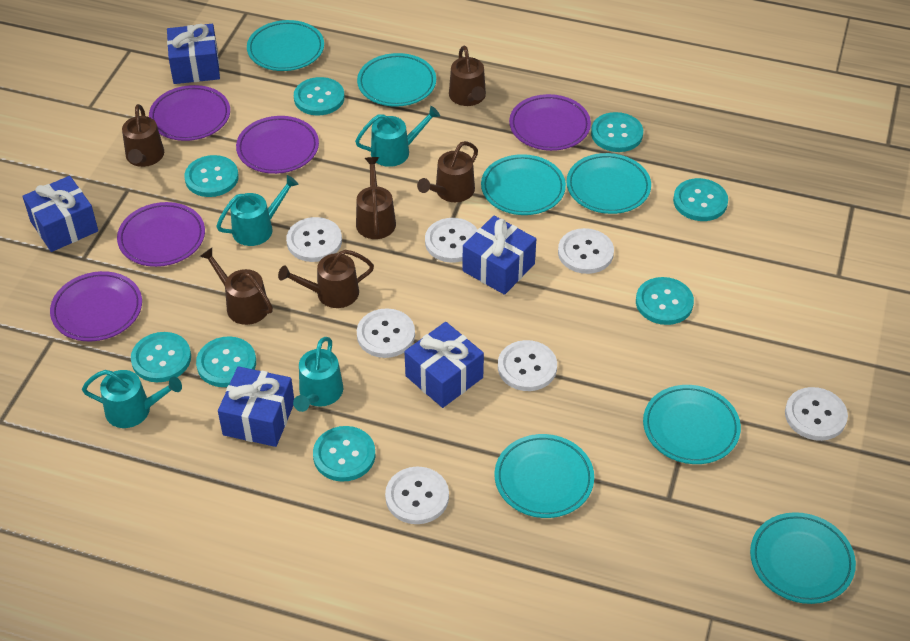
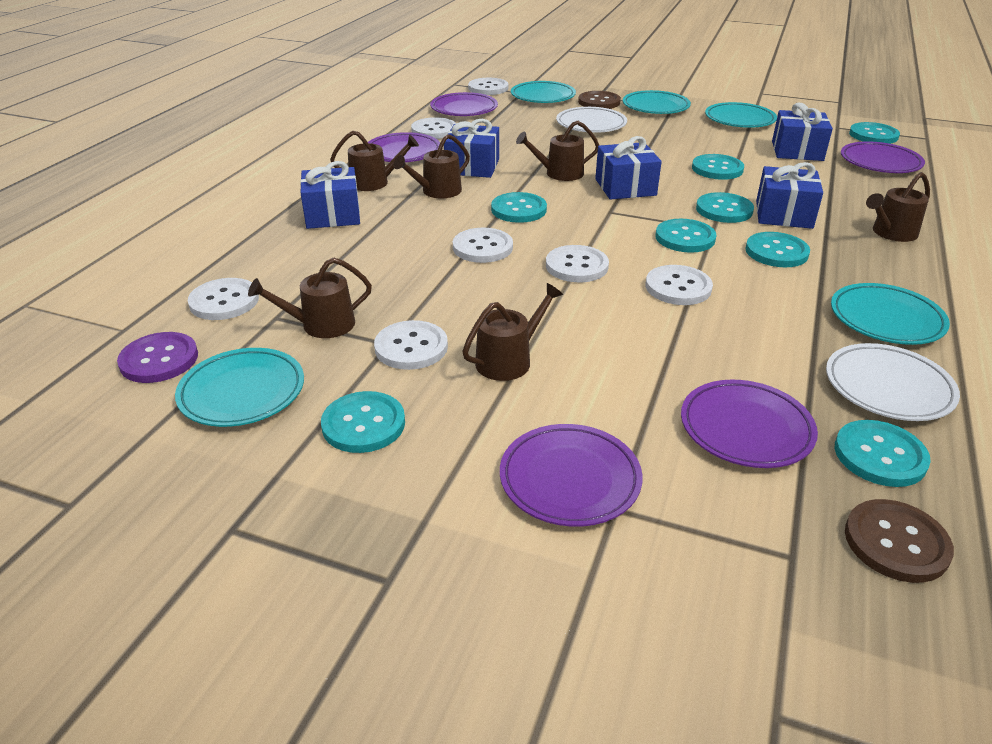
brown button: none = 0 -> [578,91,621,109] [845,499,954,583] = 2
purple button: none = 0 -> [117,332,198,383] = 1
turquoise plate: [247,20,324,71] [357,53,436,107] [481,154,566,215] [495,434,594,518] [566,153,651,214] [643,385,741,464] [750,512,856,604] = 7 -> [175,348,304,427] [511,81,576,103] [623,90,691,114] [705,102,777,128] [831,283,950,345] = 5
turquoise watering can: [82,370,182,428] [216,175,299,246] [293,337,343,412] [355,106,440,167] = 4 -> none = 0
white plate: none = 0 -> [556,107,627,133] [826,343,960,421] = 2

